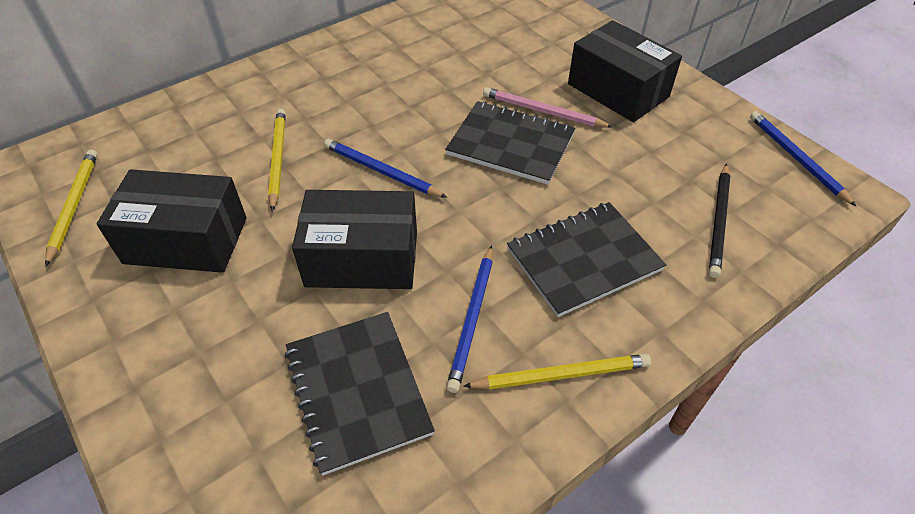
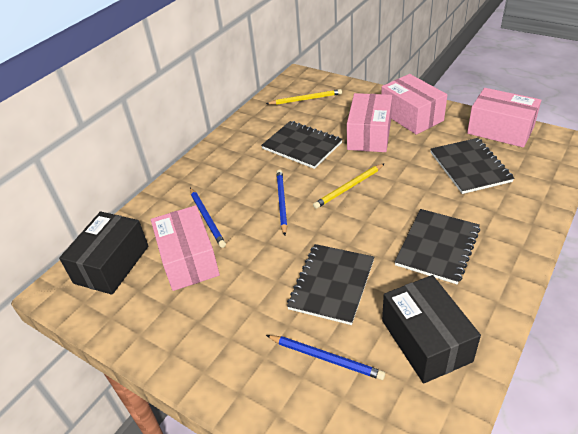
black box: [97,169,247,273] [292,190,417,289] [568,20,682,122] = 3 -> [59,211,148,295] [382,275,481,384] = 2
black notebook: [285,312,435,476] [445,101,576,185] [507,202,666,317] = 3 -> [261,121,342,169] [287,244,374,325] [394,209,480,284] [430,138,514,194] = 4
black pencil: [709,164,730,278] = 1 -> none = 0
pink box: none = 0 -> [151,205,220,291] [347,93,392,152] [381,74,447,135] [467,88,541,148] = 4
pink pencil: [483,87,613,128] = 1 -> none = 0
yellow pencil: [45,149,97,267] [268,109,286,211] [463,354,651,389] = 3 -> [266,89,342,105] [313,163,385,209] = 2

